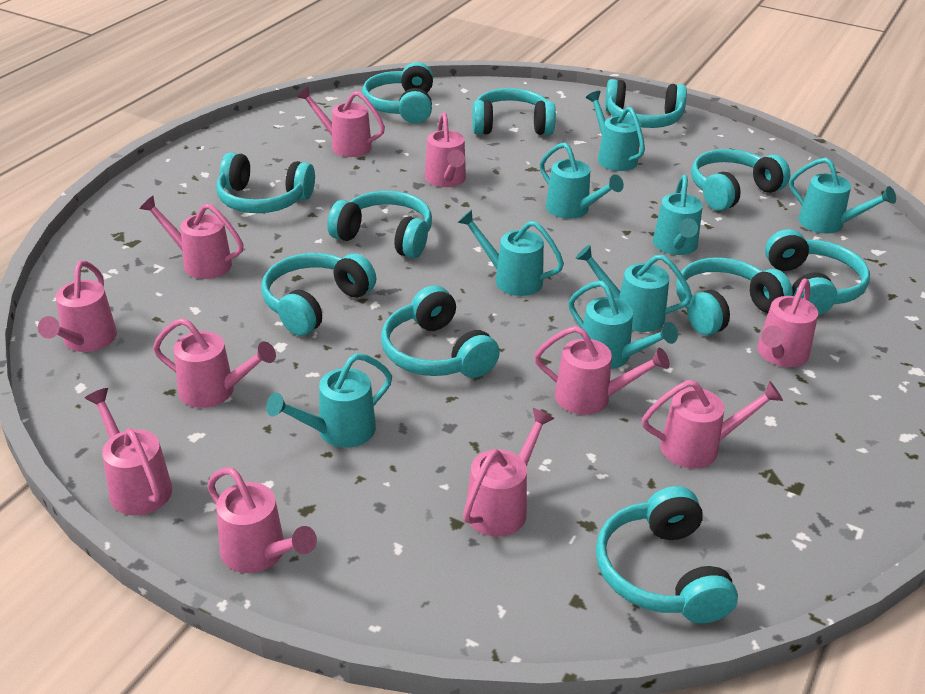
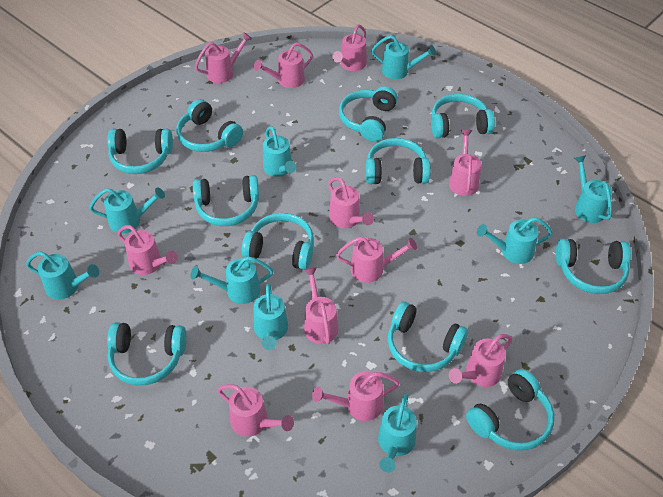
turquoise watering can: [266,353,392,448] [457,210,564,296] [540,142,624,219] [569,281,678,369] [576,245,692,332] [586,91,645,171] [653,175,703,255] [789,157,896,234] = 8 -> [26,251,99,300] [89,187,165,234] [191,256,274,304] [253,283,288,350] [263,126,297,177] [371,35,436,79] [378,393,417,473] [477,217,553,264] [574,155,612,223] = 9

